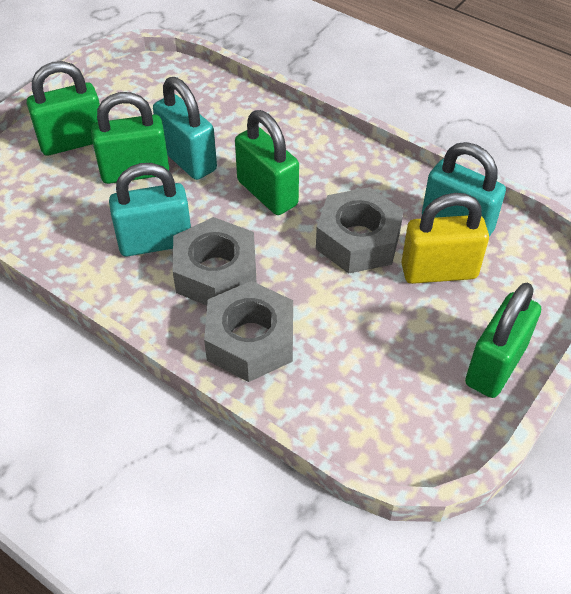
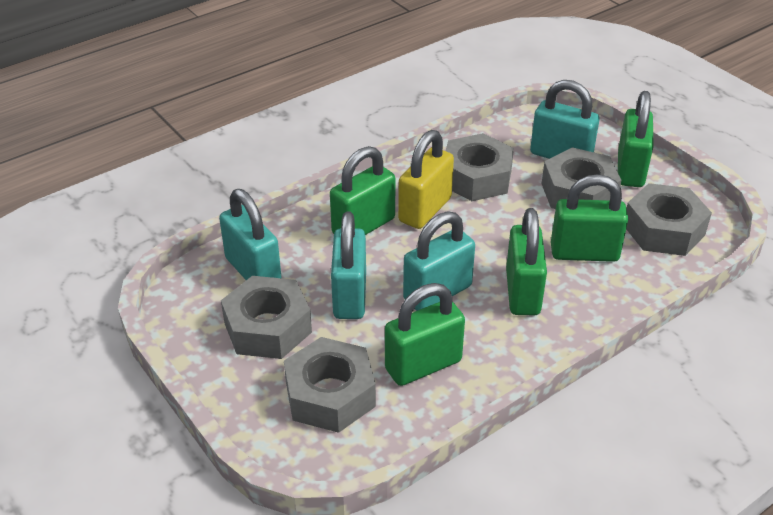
green padlock: [27,61,100,156] [91,92,169,184] [235,110,299,215] [465,283,541,398] = 4 -> [330,146,396,235] [385,283,465,386] [506,208,547,315] [551,174,628,262] [618,91,654,187] = 5
grey nut: [173,217,257,305] [204,281,293,382] [316,187,404,273] = 3 -> [221,276,312,359] [284,337,376,433] [446,133,514,201] [541,147,621,209] [626,183,712,256] = 5
turquoise padlock: [109,163,191,257] [153,77,217,180] [422,142,506,236] = 3 -> [219,189,282,280] [331,211,366,319] [403,211,475,311] [530,80,600,159] = 4

